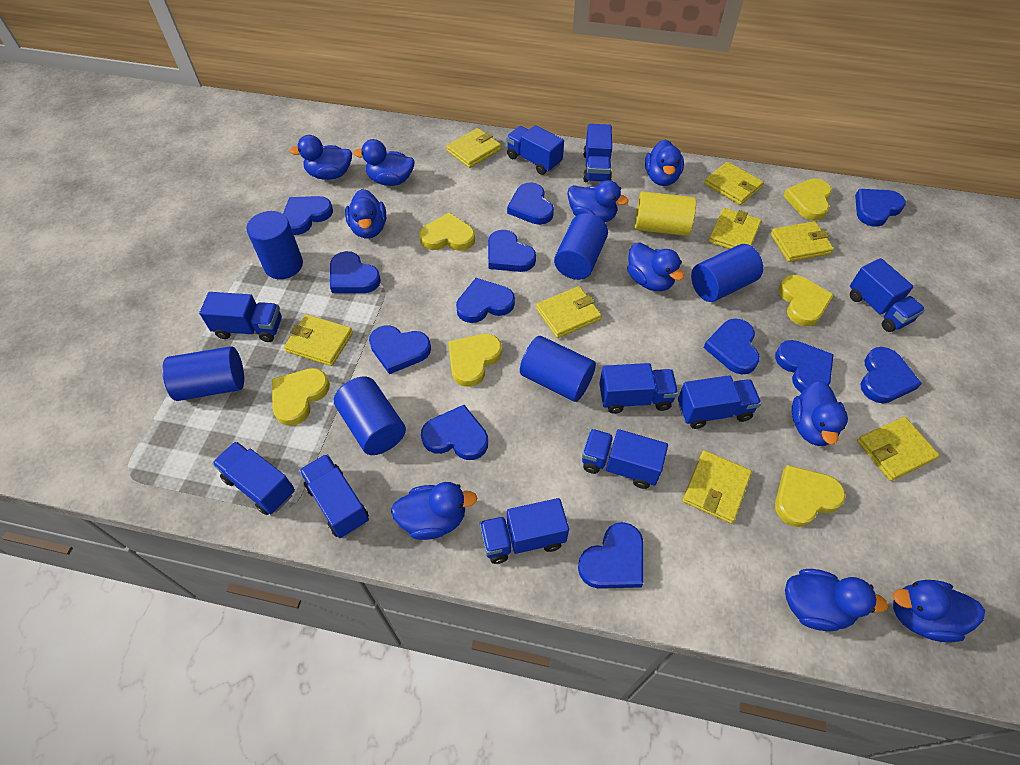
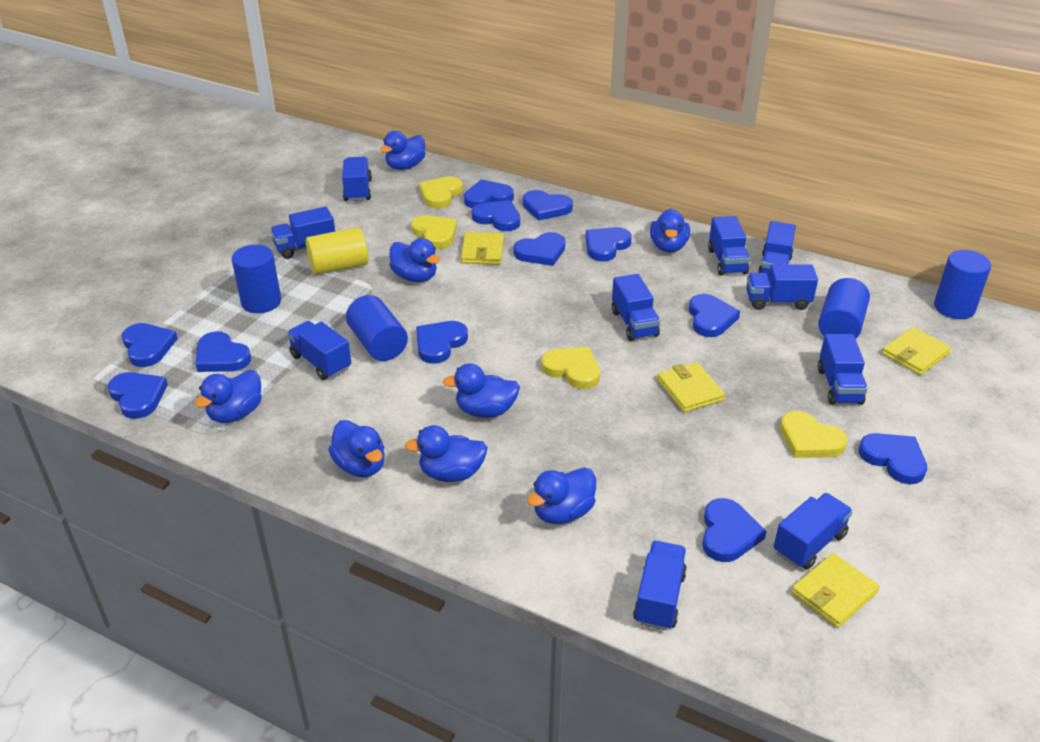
blue cylinder: [162,346,244,401] [246,211,303,279] [334,376,406,455] [520,336,596,402] [554,213,608,280] [691,244,763,302] = 6 -> [232,245,281,313] [346,295,408,361] [818,278,870,339] [934,250,991,319] = 4
blue duck: [289,135,352,180] [345,189,386,239] [353,139,415,186] [391,482,477,540] [567,180,629,222] [627,242,684,291] [645,139,684,186] [785,569,888,631] [792,381,848,446] [893,580,985,643] = 10 -> [195,370,262,423] [328,420,385,477] [380,131,426,170] [389,238,440,282] [405,425,488,482] [443,363,520,418] [527,467,596,524] [650,209,690,252] = 8
yellow heart: [272,368,330,426] [419,212,475,251] [448,334,502,387] [775,465,846,527] [778,275,834,326] [783,179,832,221] = 6 -> [411,215,457,249] [419,176,463,209] [542,347,600,389] [780,411,848,458] = 4
yellow wallet: [284,314,353,366] [446,128,501,168] [536,286,602,338] [682,450,752,524] [704,162,764,205] [708,208,761,249] [771,221,834,262] [857,417,940,481] = 8 -> [461,232,504,265] [657,362,725,412] [791,553,880,628] [882,327,951,375] = 4

